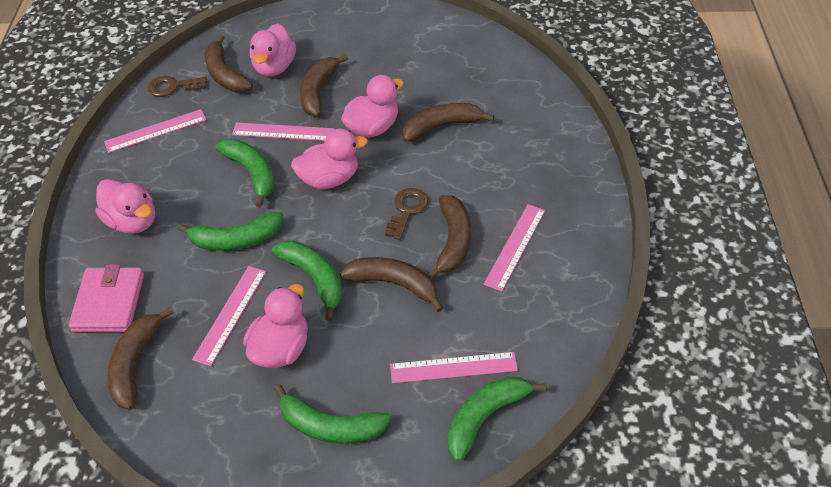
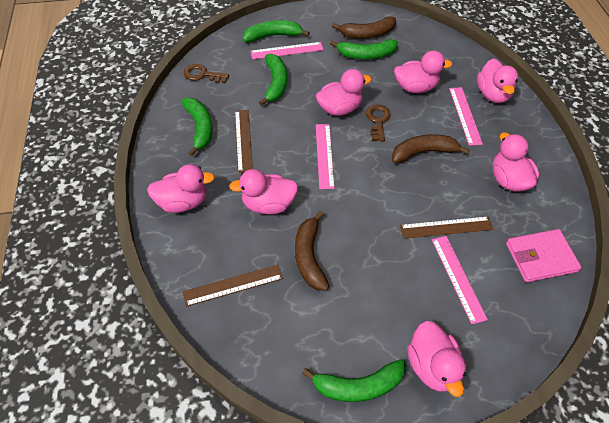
brown banana: [107,307,174,410] [205,35,253,92] [300,54,348,117] [340,257,443,312] [403,103,495,142] [427,195,471,279] = 6 -> [295,211,330,291] [332,16,396,39] [392,134,470,163] = 3
brown ruler: none = 0 -> [183,265,283,307] [235,110,253,173] [400,216,493,239] = 3
pink duck: [95,179,155,234] [243,284,308,368] [250,24,296,77] [291,129,368,189] [341,75,404,138] = 5 -> [147,164,215,213] [229,169,298,214] [316,69,372,116] [394,50,453,93] [407,321,466,397] [477,58,518,103] [492,132,539,192] = 7
pink ruler: [104,109,207,153] [192,266,266,366] [232,122,334,141] [390,352,518,383] [484,204,545,292] = 5 -> [251,42,323,59] [316,124,335,189] [432,236,488,324] [449,87,483,146] = 4

